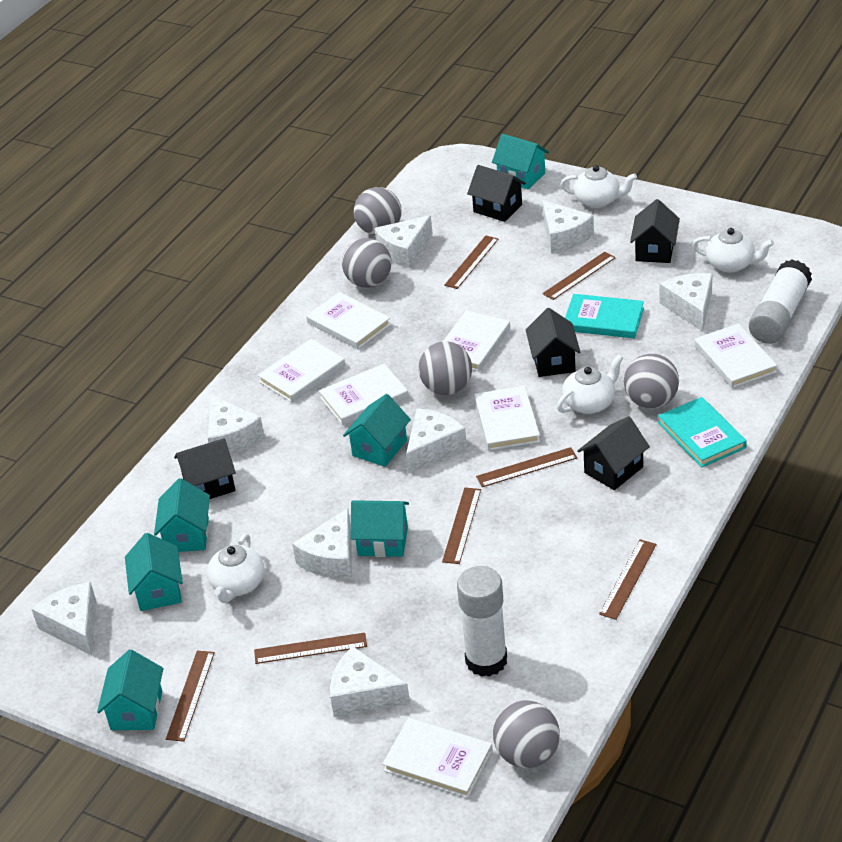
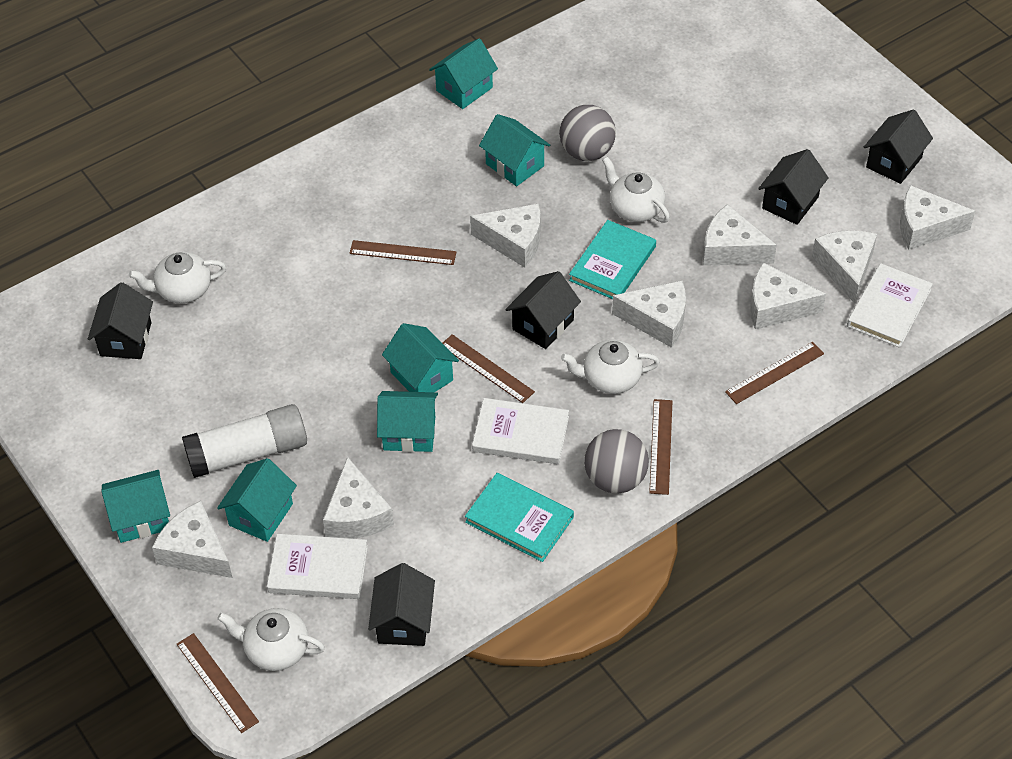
brown ruler: [166,651,215,742] [254,633,367,664] [442,488,481,564] [444,236,498,289] [476,447,577,487] [542,252,616,300] [599,539,657,620] = 7 -> [177,633,259,733] [350,240,456,265] [442,334,535,403] [649,399,672,495] [725,342,824,404] = 5
grey ball: [342,238,391,288] [354,187,402,235] [418,341,472,395] [493,700,560,768] [624,354,679,409] = 5 -> [559,105,616,161] [584,429,649,494] = 2
white book: [258,339,345,403] [306,292,391,349] [319,364,409,425] [382,718,493,798] [443,310,510,372] [474,386,540,451] [695,324,777,388] = 7 -> [267,534,368,599] [472,398,569,464] [847,263,933,348] = 3
white glue stick: [457,566,507,677] [749,260,812,344] = 2 -> [182,404,307,478] = 1

